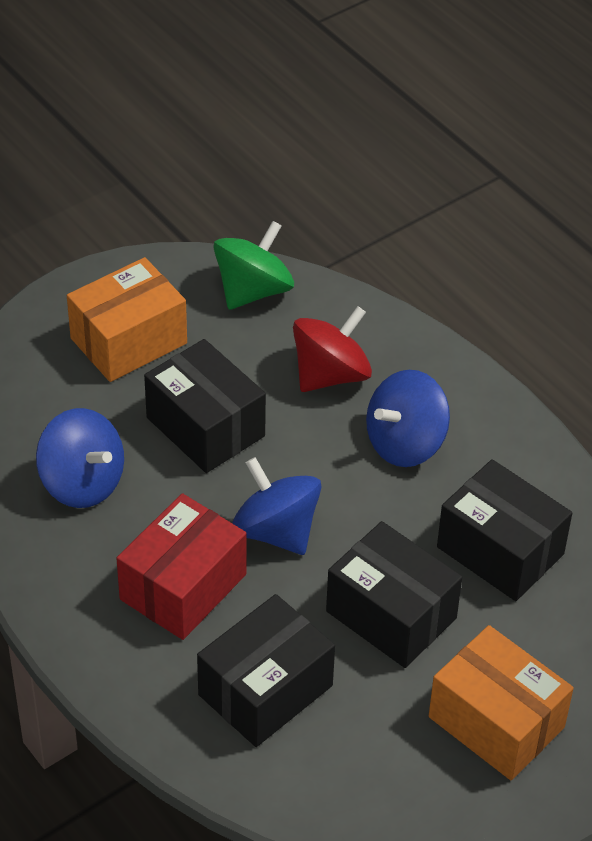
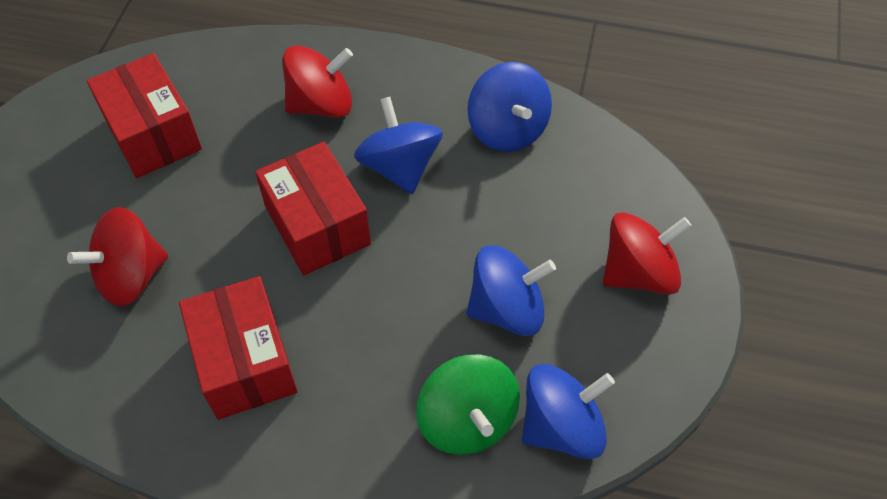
black box: [144,339,266,473] [197,594,335,747] [326,521,462,668] [437,459,572,601] = 4 -> none = 0
blue spinning top: [36,408,124,508] [232,457,321,555] [366,370,450,467] = 3 -> [354,97,443,194] [467,62,552,152] [467,245,556,336] [522,364,615,459] = 4
orange box: [67,257,187,382] [429,625,574,781] = 2 -> none = 0
red box: [116,493,247,640] = 1 -> [87,53,202,178] [179,276,298,420] [255,142,371,275] = 3
red spinning top: [293,306,372,392] = 1 -> [67,207,168,307] [282,45,353,118] [603,212,692,295] = 3

